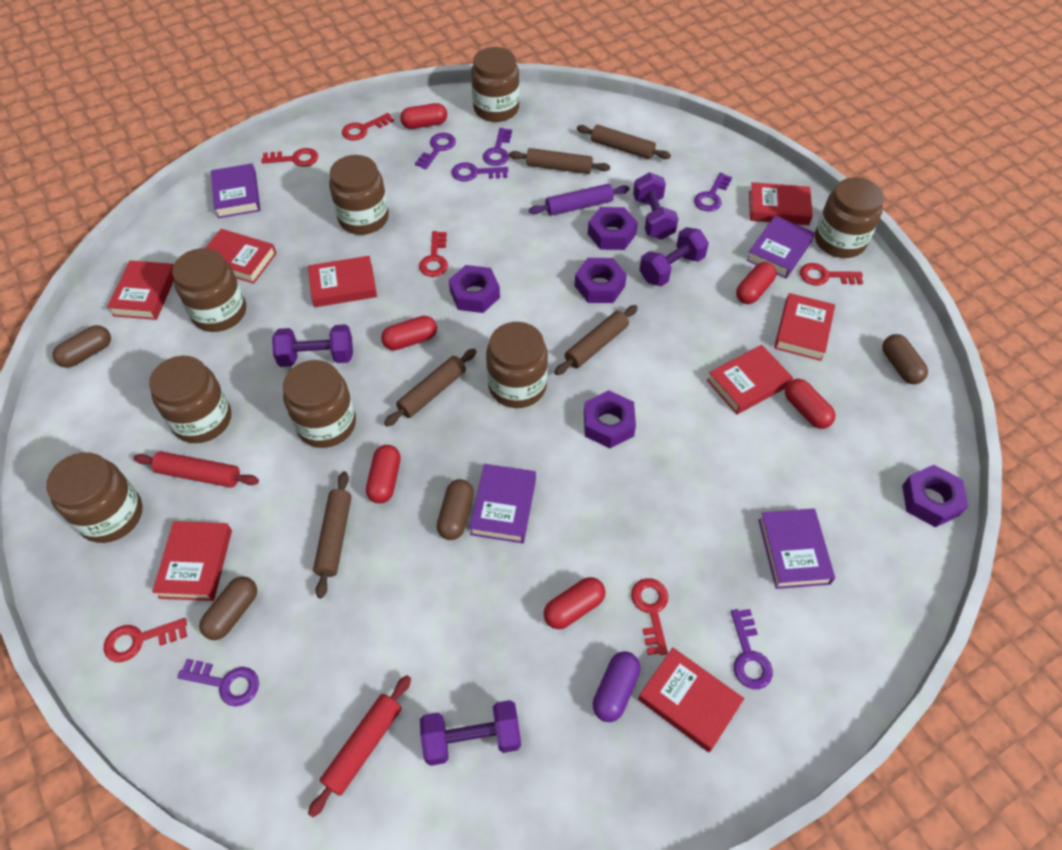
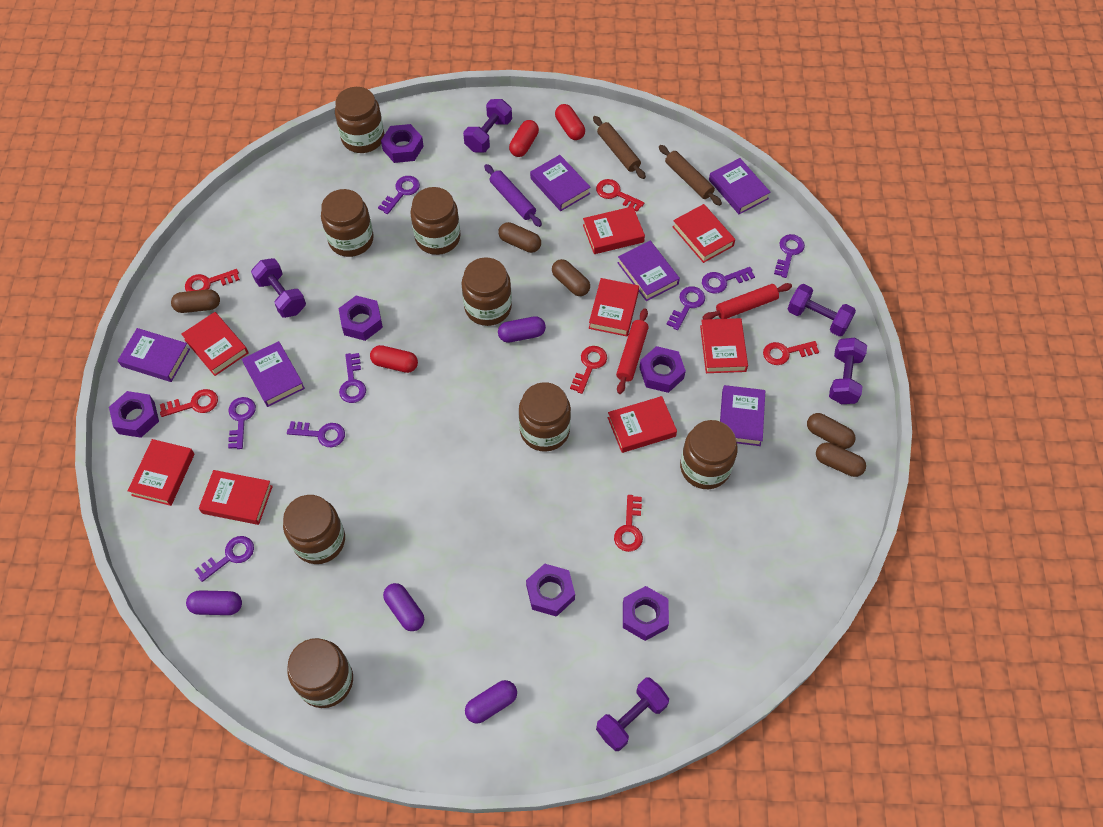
brown capsule: [52,325,111,368] [199,576,257,640] [437,479,474,540] [882,334,928,384] = 4 -> [171,289,220,313] [498,222,541,253] [552,259,590,296] [807,413,855,449] [816,443,866,477] = 5
brown rolling pin: [313,471,352,598] [384,349,476,427] [509,148,610,174] [554,305,638,375] [577,125,671,159] = 5 -> [593,116,646,179] [659,145,722,206] = 2
purple book: [211,164,260,218] [469,464,536,543] [746,215,815,278] [758,508,835,589] = 4 -> [118,328,190,382] [242,341,305,407] [530,155,591,211] [618,241,680,301] [709,158,771,214] [720,385,765,446] = 6
purple capsule: [593,651,640,722] = 1 -> [186,590,242,615] [383,583,424,631] [465,680,517,724] [498,316,546,343] = 4
purple dumbbell: [272,324,353,367] [420,700,521,766] [633,172,679,240] [639,227,709,287] = 4 -> [251,258,306,318] [463,99,512,152] [596,677,669,751] [788,284,856,336] [829,338,867,404] = 5
purple key: [177,659,259,706] [415,133,456,169] [451,162,508,182] [483,128,512,166] [694,173,732,211] [731,609,773,689] = 6 -> [195,536,254,582] [228,397,256,449] [287,421,345,447] [339,353,366,403] [378,176,420,214] [666,286,705,330] [702,267,755,294] [774,234,805,278] = 8
purple nut: [449,265,500,313] [575,258,627,303] [584,390,636,448] [588,207,638,250] [902,465,968,527] = 5 -> [109,391,159,438] [338,296,383,341] [381,124,424,163] [526,564,575,617] [623,586,669,641] [639,346,686,393] = 6
red capsule: [366,445,400,503] [381,316,437,350] [400,103,447,129] [543,577,605,629] [736,262,776,304] [785,379,836,429] = 6 -> [370,345,418,373] [509,120,539,157] [555,104,585,140] = 3

